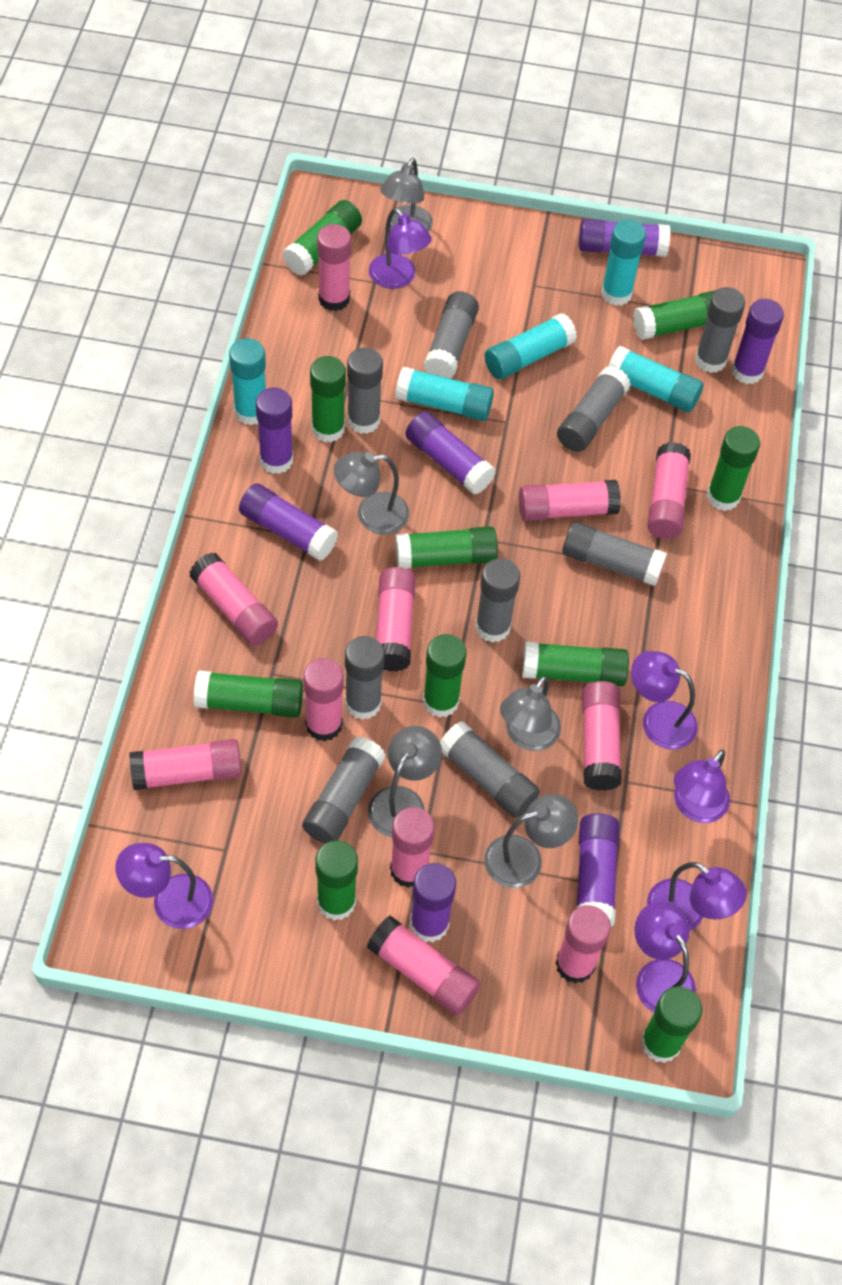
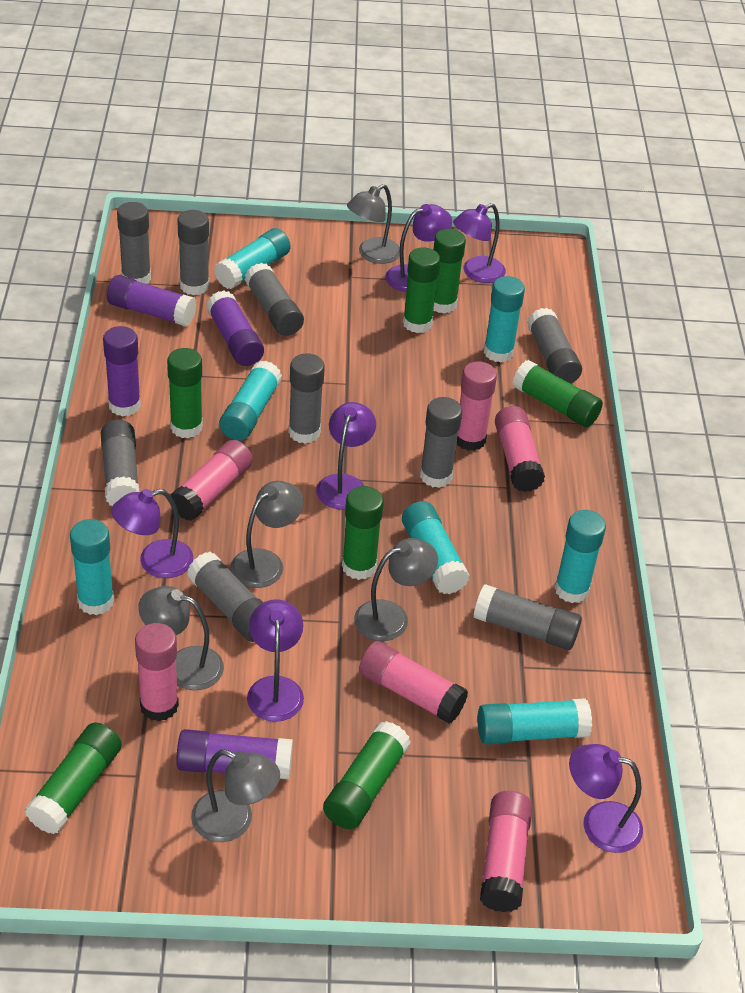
green glue stick: [194,670,303,718] [282,200,362,276] [310,356,346,442] [315,840,358,920] [395,526,498,569] [423,634,466,718] [522,641,629,686] [633,290,716,339] [641,986,702,1063] [706,426,760,511] = 10 -> [25,723,122,834] [167,348,203,438] [323,721,411,830] [342,486,384,580] [403,247,440,333] [433,229,466,314] [513,360,603,427] = 7
pink glue stick: [129,739,242,790] [190,552,278,646] [303,658,344,742] [317,224,351,311] [367,916,481,1015] [376,567,416,672] [390,807,434,888] [519,480,621,521] [555,905,611,984] [582,681,622,791] [647,442,691,539] = 11 -> [135,623,179,722] [170,440,253,521] [359,641,468,724] [457,361,497,451] [480,791,532,912] [495,406,545,492] = 6
purple glue stick: [239,483,338,561] [256,388,293,474] [405,411,496,495] [410,863,456,942] [576,813,619,926] [579,219,670,257] [731,299,784,384] = 7 -> [103,326,141,416] [107,275,196,326] [176,729,293,780] [206,291,264,366] = 4
turquoise glue stick: [229,338,266,425] [395,367,494,421] [485,313,577,380] [601,220,646,306] [608,346,703,412] = 5 -> [70,519,114,615] [214,228,291,289] [219,361,282,441] [402,501,470,594] [478,698,592,745] [484,276,525,362] [555,510,606,603] = 7

